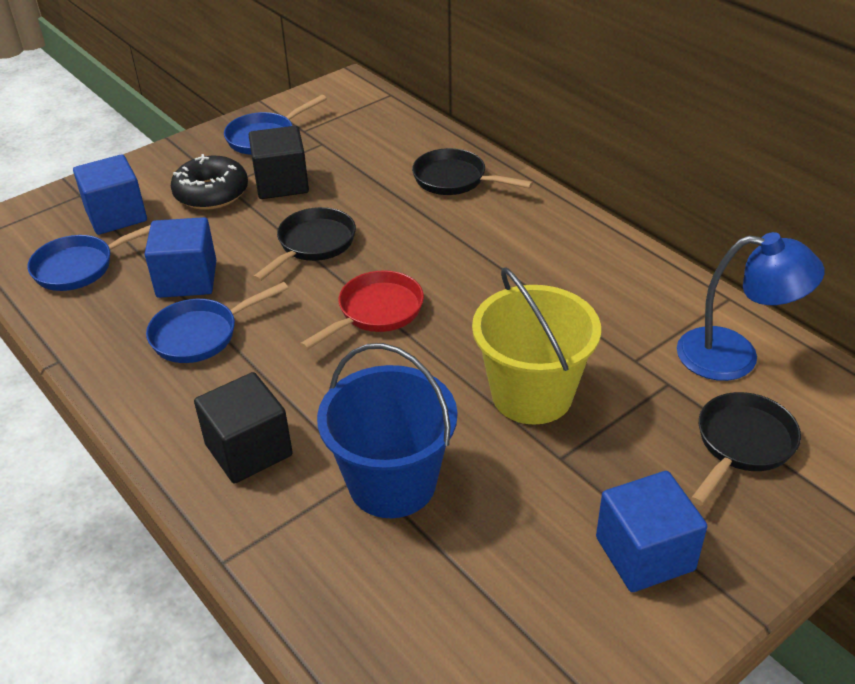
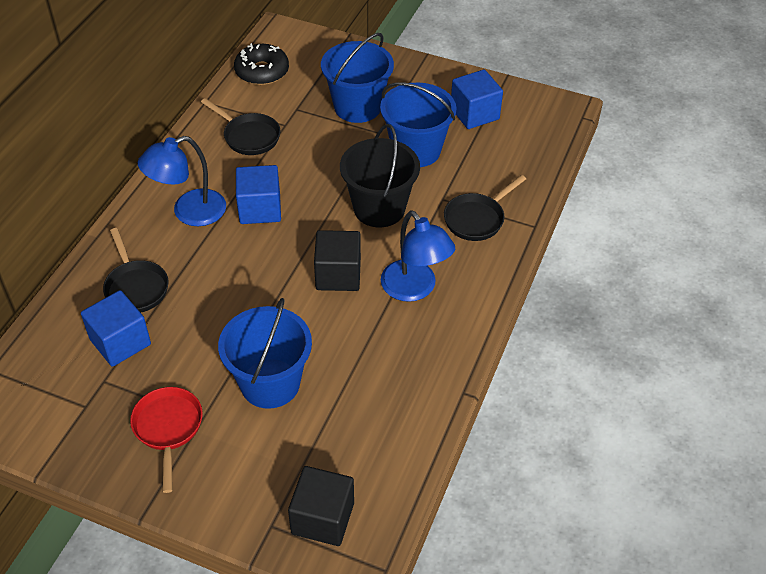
black bucket: none = 0 -> [340,124,420,227] = 1
blue bucket: [317,343,457,518] = 1 -> [218,298,312,409] [321,33,394,123] [380,82,456,167] = 3
blue lamp: [677,232,825,381] = 1 -> [138,136,226,226] [381,210,455,302] = 2
blue pan: [27,225,151,291] [146,282,288,363] [224,95,327,155] = 3 -> none = 0
yellow bucket: [472,267,601,425] = 1 -> none = 0

